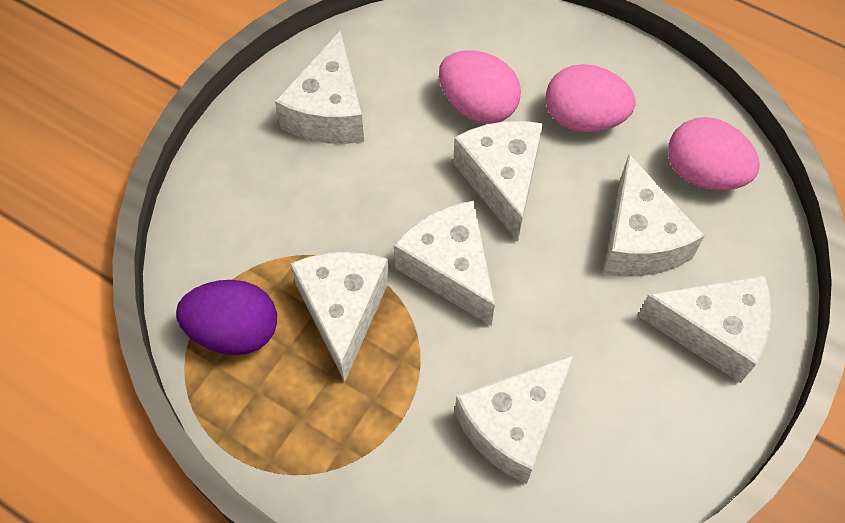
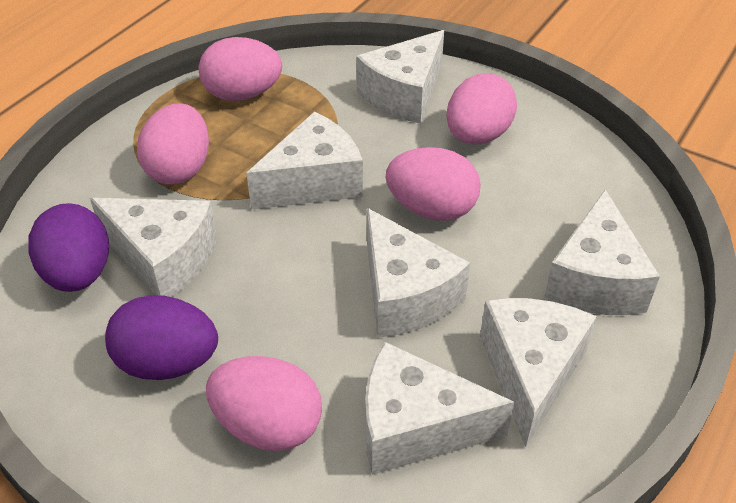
pink egg: [439,50,521,124] [546,64,636,132] [668,117,760,190] = 3 -> [137,104,209,185] [199,37,282,101] [206,356,322,451] [386,147,481,221] [446,73,517,144] = 5
purple egg: [176,280,277,355] = 1 -> [28,203,109,292] [105,295,218,380] = 2

